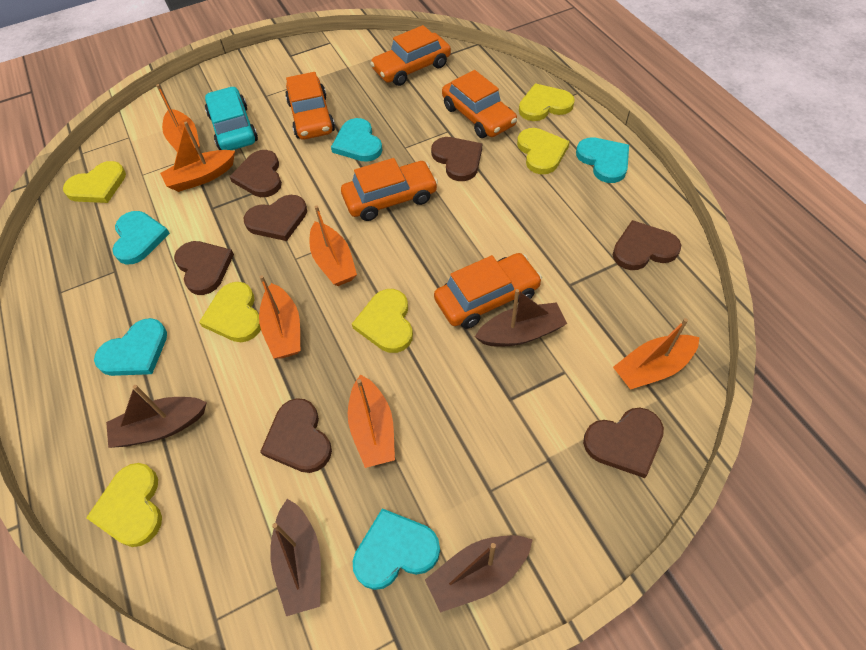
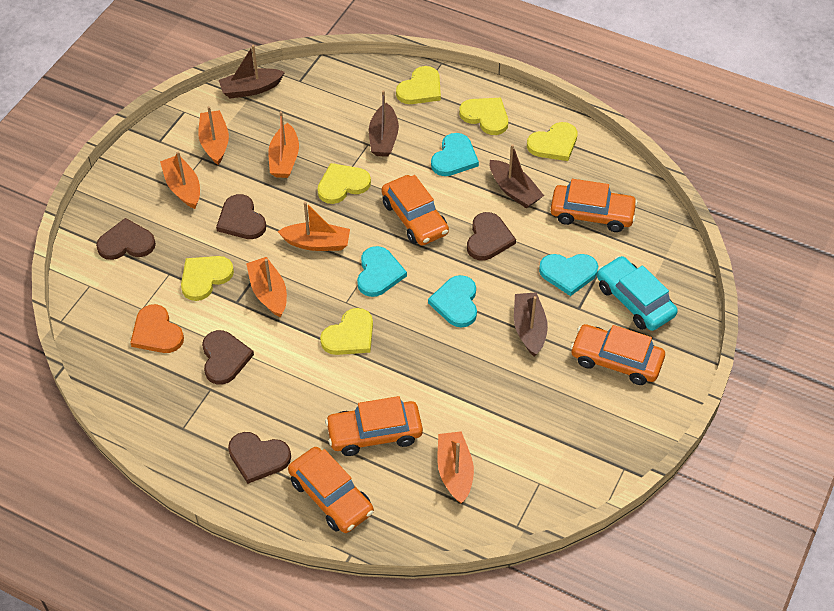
brown heart: [174,241,234,295] [229,150,282,197] [244,195,307,241] [260,398,332,473] [431,137,482,181] [583,408,664,478] [613,220,681,270] = 7 -> [96,218,156,260] [202,330,254,385] [216,194,266,239] [228,432,291,484] [467,212,516,260] = 5
orange heart: none = 0 -> [130,304,184,353] = 1
turquoise heart: [94,318,167,376] [112,211,170,264] [331,118,383,162] [353,508,440,590] [576,137,629,183] = 5 -> [357,246,407,297] [428,275,477,328] [431,133,479,176] [539,254,598,296] = 4

